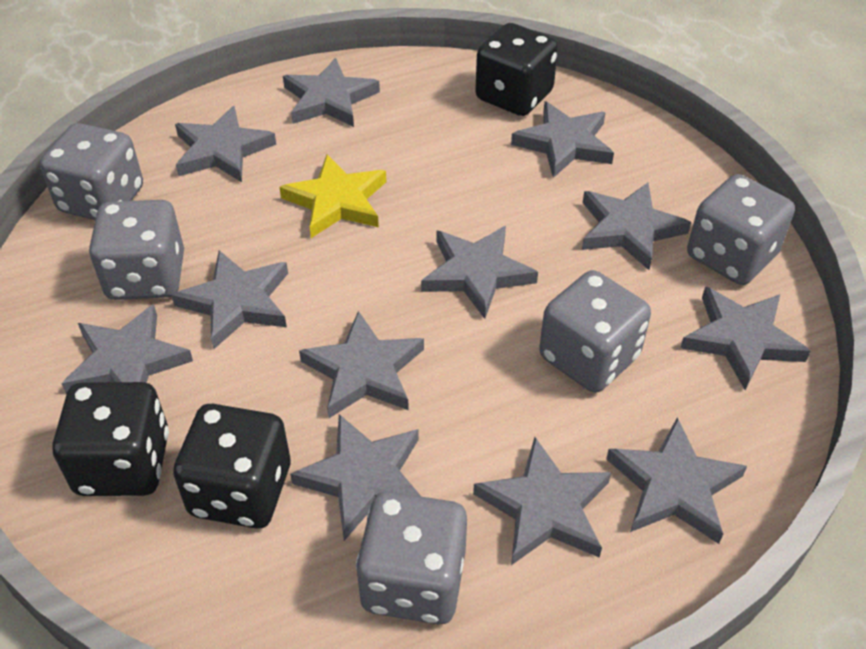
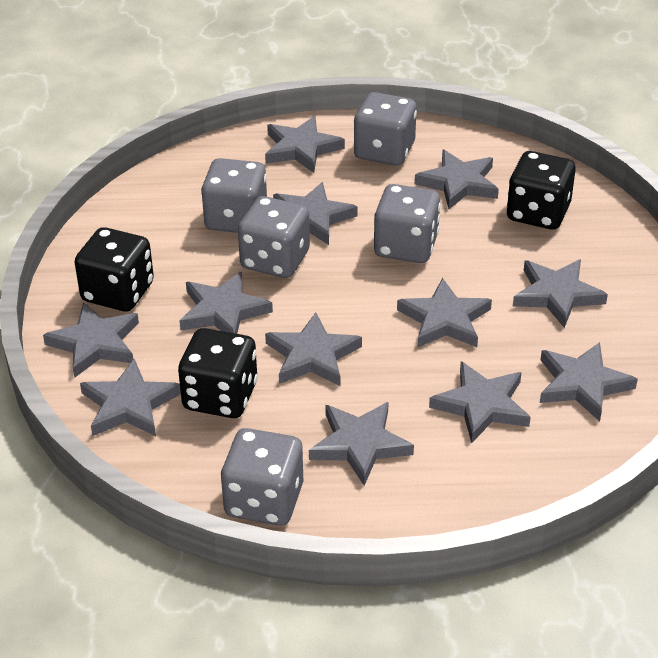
yellow star: [279,155,386,238] = 1 -> none = 0

